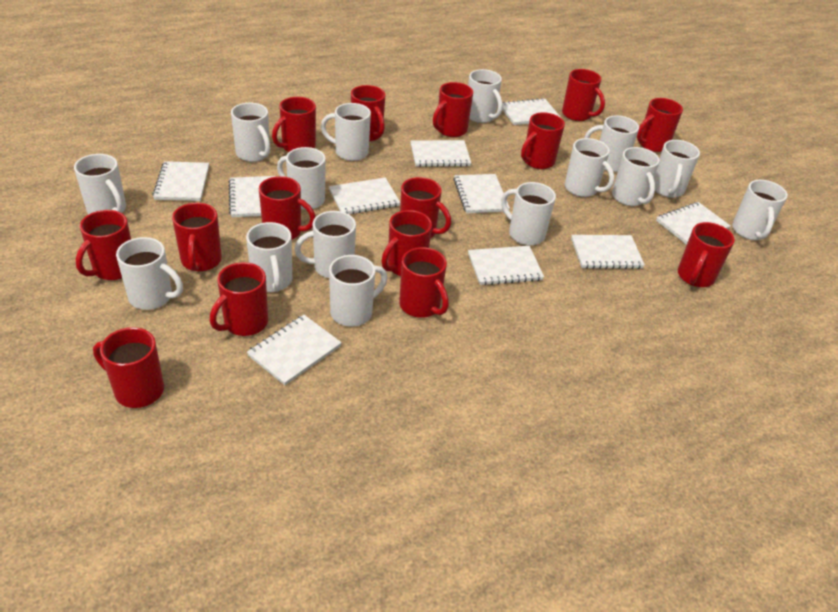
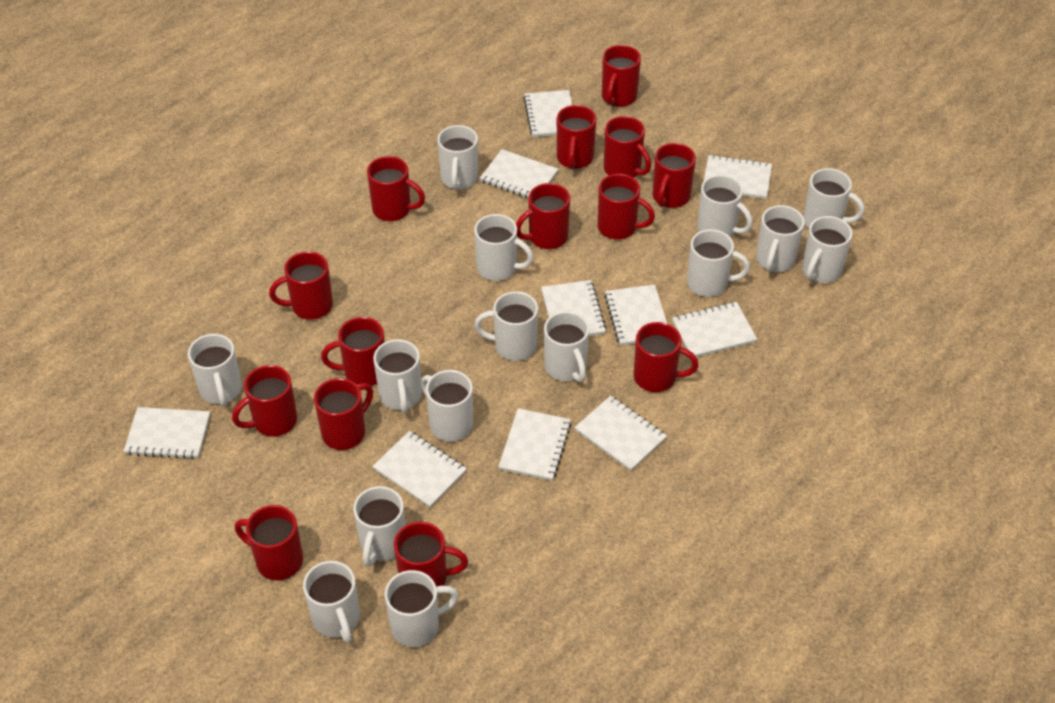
red mug: [76,210,131,280] [93,327,164,408] [172,203,222,272] [210,262,268,336] [259,176,315,240] [272,97,316,152] [351,85,386,141] [381,210,432,276] [399,247,449,318] [400,177,451,239] [433,82,473,137] [521,112,565,169] [562,69,605,121] [637,98,683,152] [678,222,735,287] = 15 -> [232,365,297,436] [235,505,303,580] [269,251,333,320] [314,378,373,450] [321,317,385,386] [367,156,425,221] [394,522,468,587] [516,183,570,249] [557,105,596,169] [598,174,655,239] [602,45,641,107] [604,116,651,178] [634,322,699,392] [652,143,696,208] = 14

